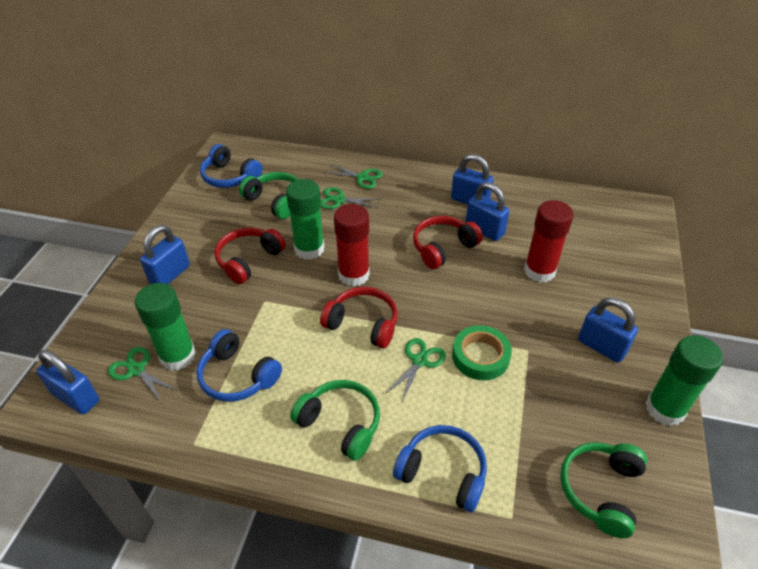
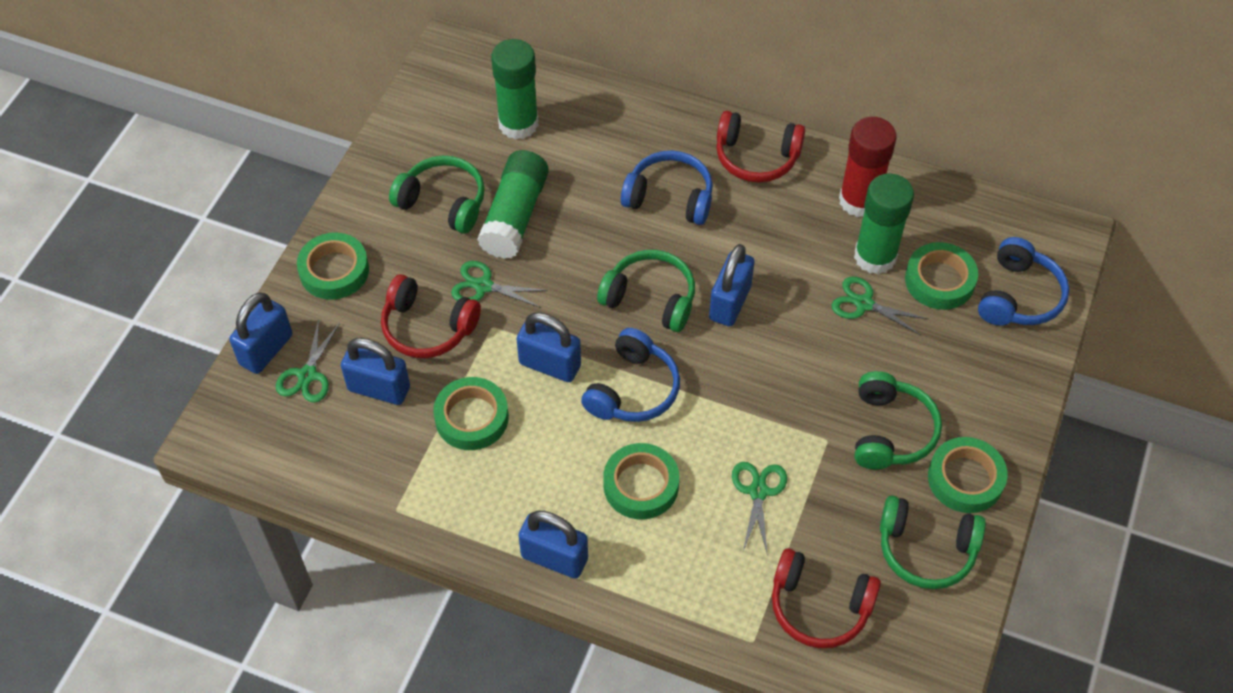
green headphones: [239,172,299,219] [290,380,380,461] [560,442,647,538] = 3 -> [389,156,485,234] [597,250,695,332] [855,371,942,470] [880,496,986,589] = 4
green tape: [452,325,512,380] = 1 -> [297,233,369,300] [433,377,509,450] [603,443,679,519] [905,242,978,310] [928,437,1008,513] = 5
red glue stick: [334,204,370,287] [524,200,574,282] = 2 -> [839,117,897,217] = 1

